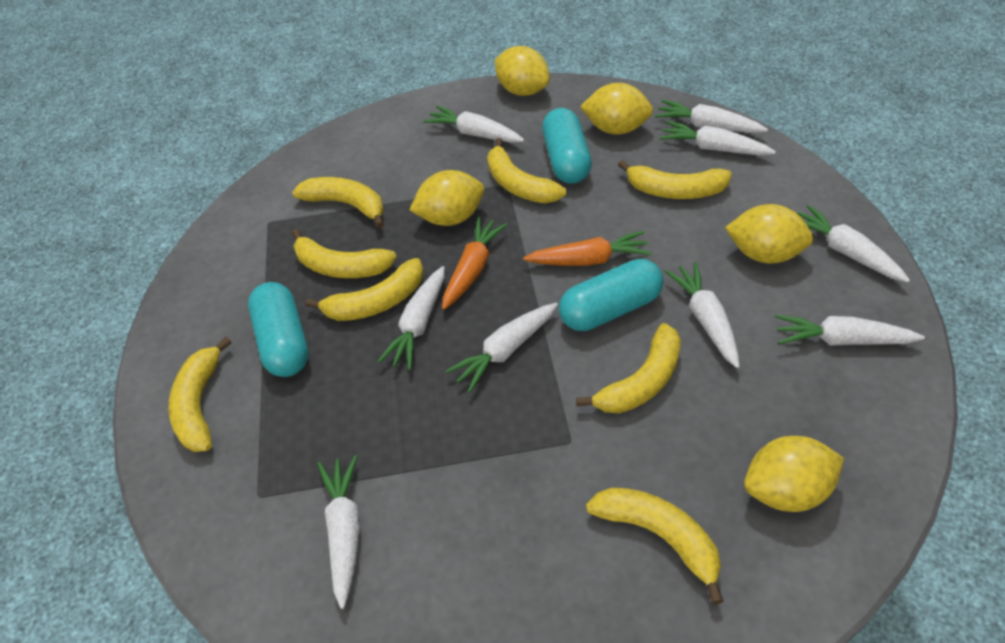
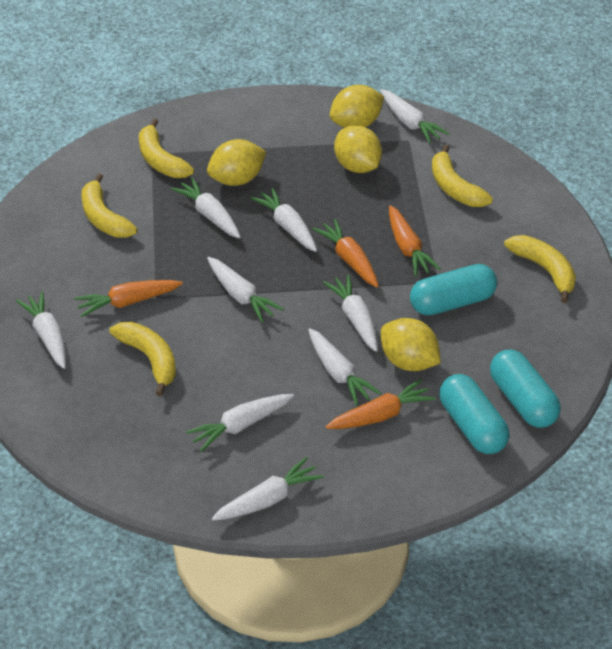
orange carrot: [442,217,508,310] [523,231,652,266] = 2 -> [74,280,183,317] [313,219,379,287] [326,379,436,429] [389,205,441,276] = 4
yellow banana: [168,337,232,452] [292,177,384,228] [292,229,397,278] [305,258,424,321] [487,138,566,203] [576,323,681,413] [586,487,723,605] [618,160,732,199] = 8 -> [81,173,137,238] [109,322,176,396] [139,119,194,178] [432,145,493,207] [504,235,576,303] = 5
yellow lemon: [409,170,484,226] [495,46,550,96] [580,83,653,135] [725,204,814,264] [744,436,844,512] = 5 -> [207,139,266,186] [330,85,384,128] [334,125,382,173] [381,318,440,371] = 4

